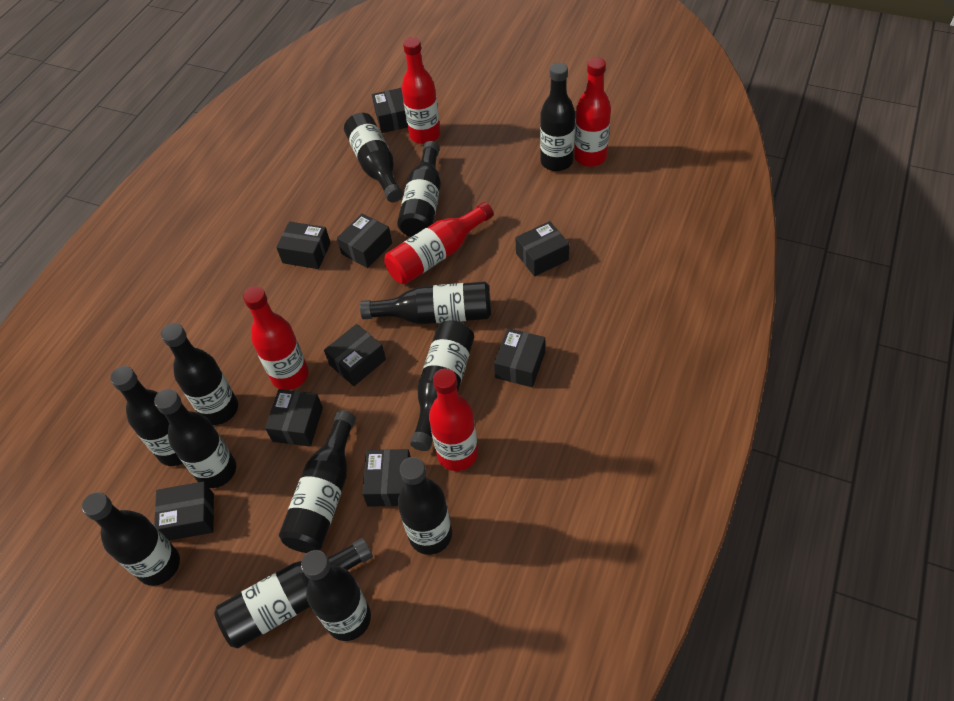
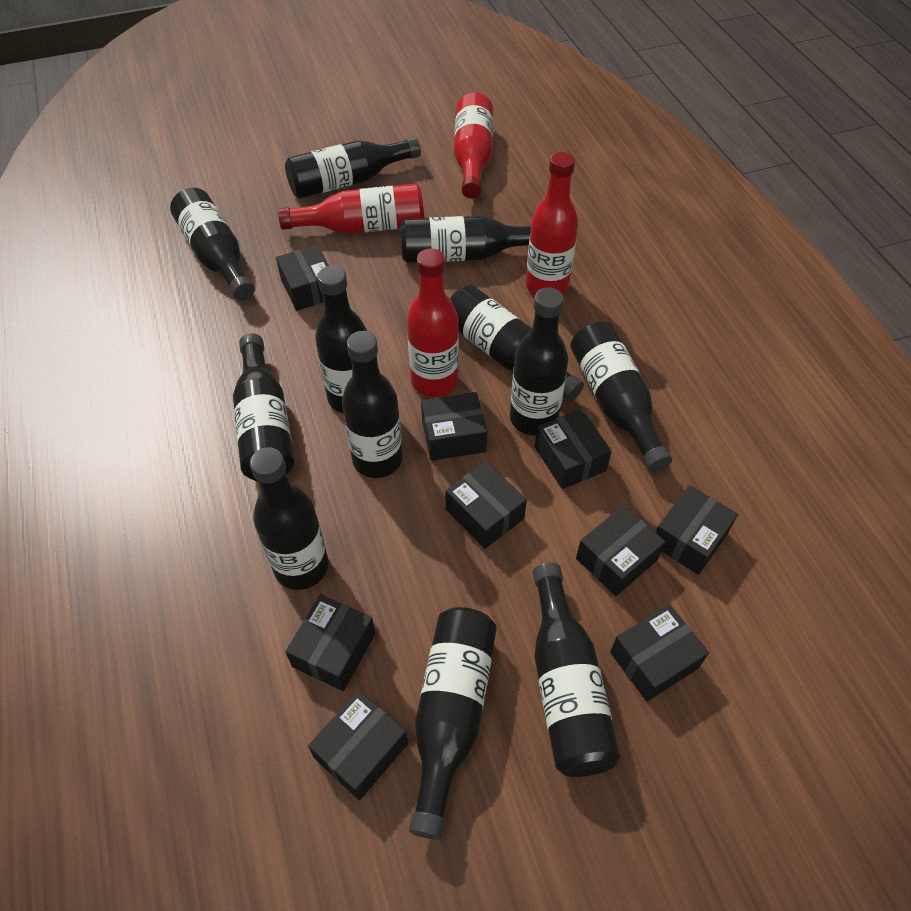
black bottle: [82,492,180,586] [110,366,183,466] [154,389,236,488] [161,323,238,425] [214,538,373,648] [279,410,356,553] [301,550,371,641] [344,113,403,202] [360,281,491,324] [397,141,441,237] [398,457,452,555] [410,320,474,451] [540,63,575,171] = 13 -> [170,188,255,301] [233,333,294,481] [250,447,329,590] [285,137,421,199] [315,266,367,413] [342,331,403,478] [400,216,531,263] [409,607,497,840] [450,285,584,402] [510,287,568,436] [533,562,621,777] [570,322,672,472] = 12
red bottle: [243,286,308,390] [384,202,494,284] [402,37,440,144] [429,368,478,471] [574,58,611,167] = 5 -> [278,184,424,234] [407,248,459,397] [454,93,493,199] [526,152,578,296] = 4

